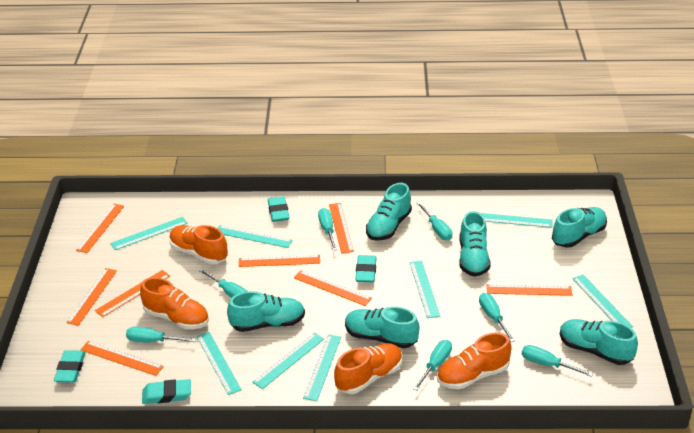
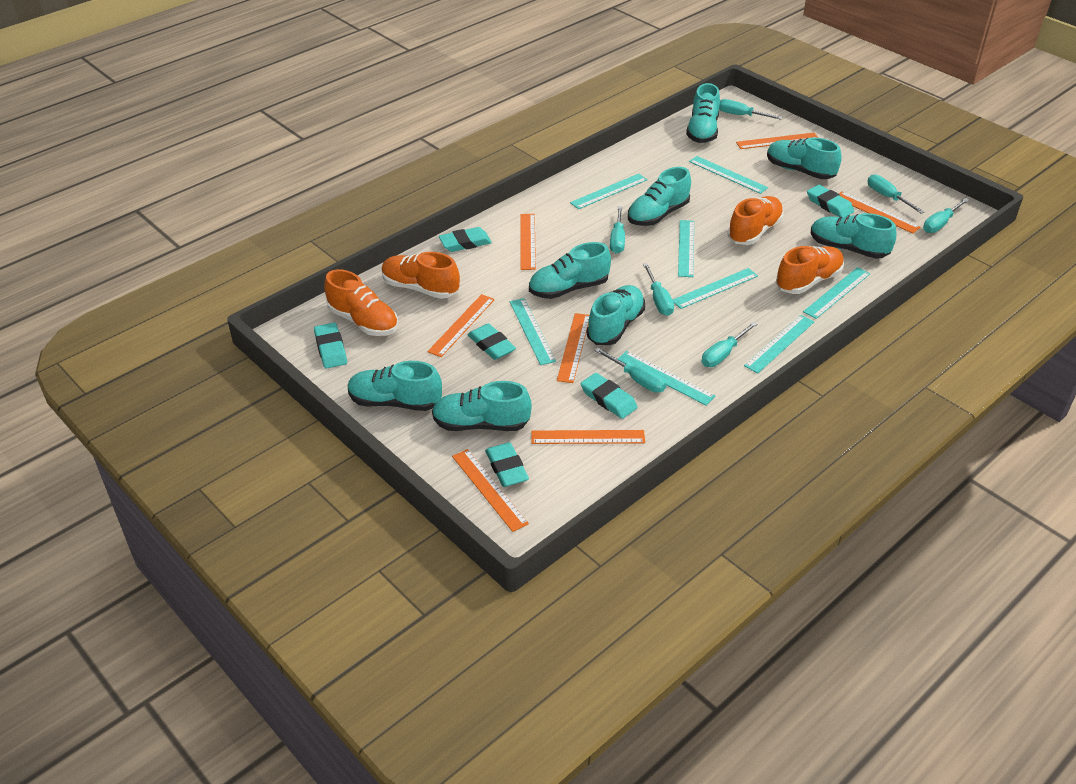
orange ruler: [66,268,117,326] [76,203,124,253] [80,341,164,376] [95,270,170,317] [239,255,320,267] [294,270,372,306] [329,203,354,253] [487,284,572,296] = 8 -> [427,294,495,357] [452,449,529,532] [520,214,536,270] [531,430,645,444] [557,313,590,383] [736,133,818,149] [839,192,920,234] = 7
turquoise eraser: [54,350,86,383] [142,379,191,404] [268,196,289,222] [355,255,376,282] = 4 -> [314,323,347,369] [439,227,492,252] [468,323,516,360] [485,442,529,487] [581,373,637,419] [807,185,854,218] = 6
turquoise shoe: [227,291,305,332] [345,306,420,348] [366,183,412,241] [459,211,490,277] [552,207,607,248] [560,319,638,365] = 6 -> [348,361,442,411] [432,381,532,431] [529,242,611,299] [587,285,645,345] [628,167,691,226] [686,83,720,143] [767,137,842,179] [811,213,896,259] = 8

